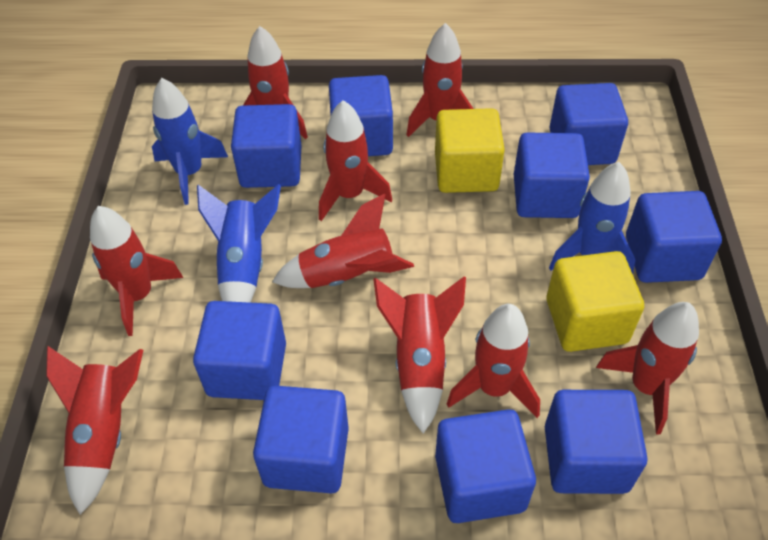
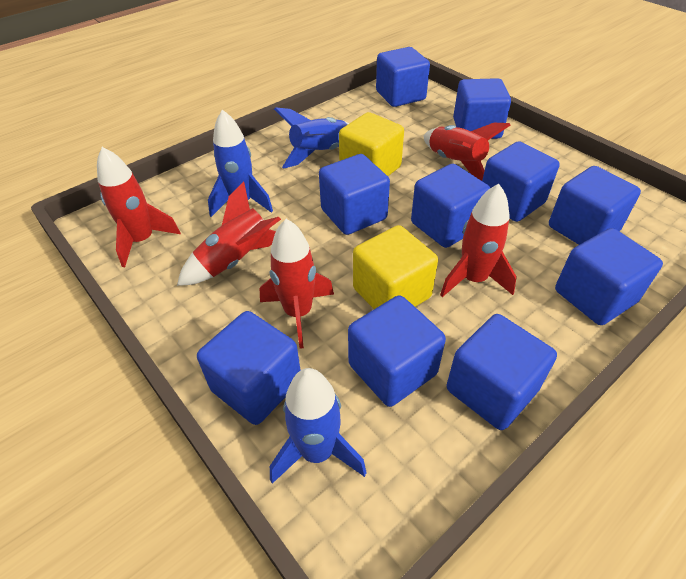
blue cube: [193,301,286,400] [231,104,302,188] [253,386,349,493] [329,75,393,156] [435,409,536,523] [514,133,590,218] [545,390,648,494] [549,83,628,165] [626,191,722,283] = 9 -> [197,311,301,425] [319,154,390,235] [348,295,446,407] [376,47,430,107] [411,164,490,248] [447,314,557,430] [453,78,511,139] [482,141,560,222] [549,166,641,245] [555,228,663,325] = 10
red rocket: [46,346,143,515] [90,206,183,336] [243,26,308,139] [272,193,414,288] [319,100,392,221] [373,277,466,434] [407,23,473,137] [447,304,540,418] [596,302,699,434] = 9 -> [97,147,181,267] [177,181,281,286] [260,219,334,349] [424,123,510,181] [440,184,517,297] = 5

